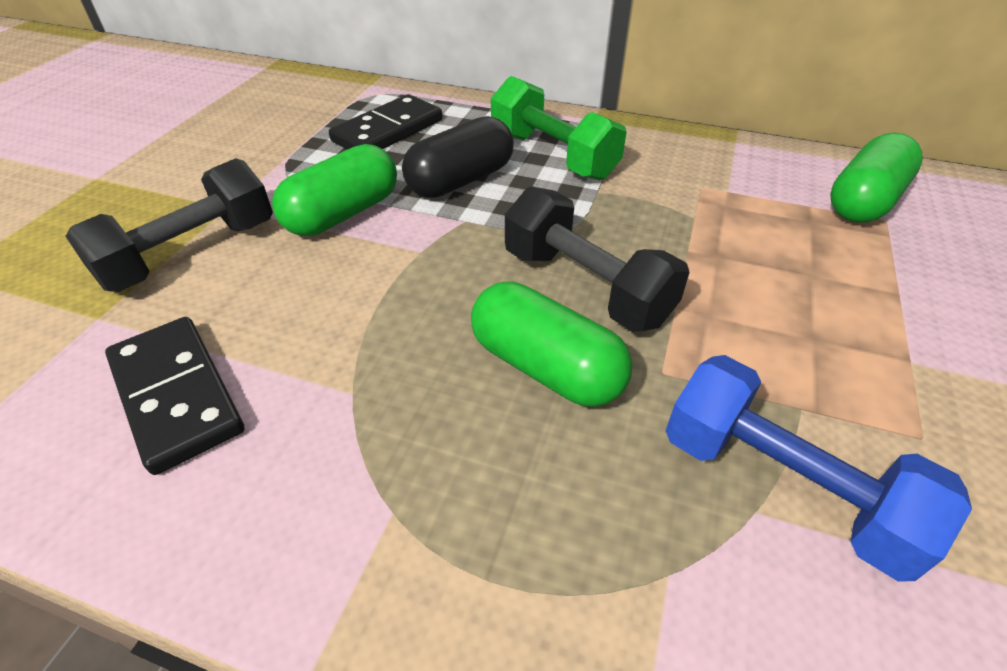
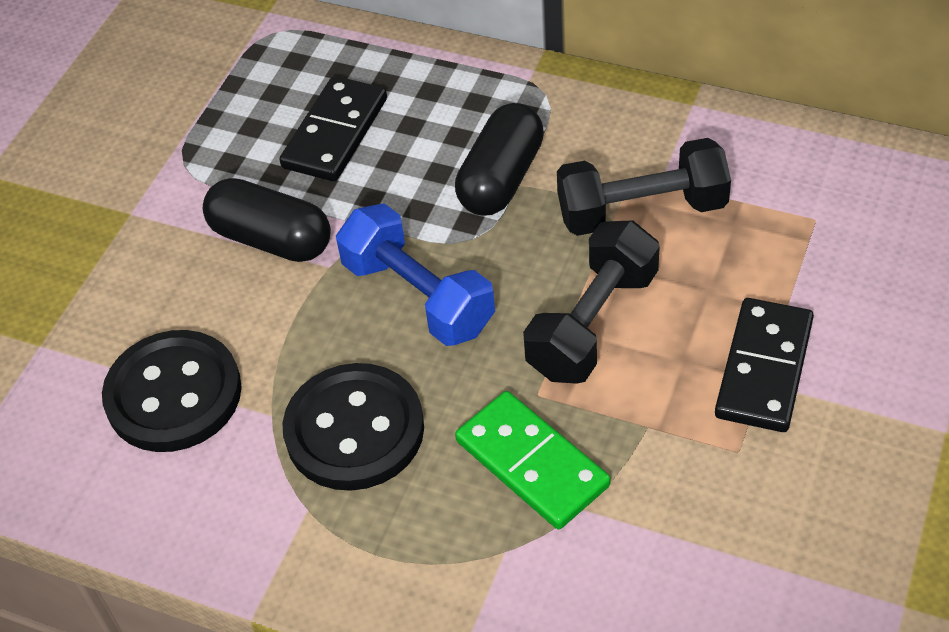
black button: none = 0 -> [102,330,242,452] [283,363,424,491] = 2
black capsule: [402,116,514,198] = 1 -> [203,178,331,262] [455,103,544,215] = 2
green capsule: [272,144,397,236] [471,281,633,407] [830,133,922,223] = 3 -> none = 0
green domino: none = 0 -> [455,391,610,529] = 1
green dumbbell: [491,76,627,180] = 1 -> none = 0

